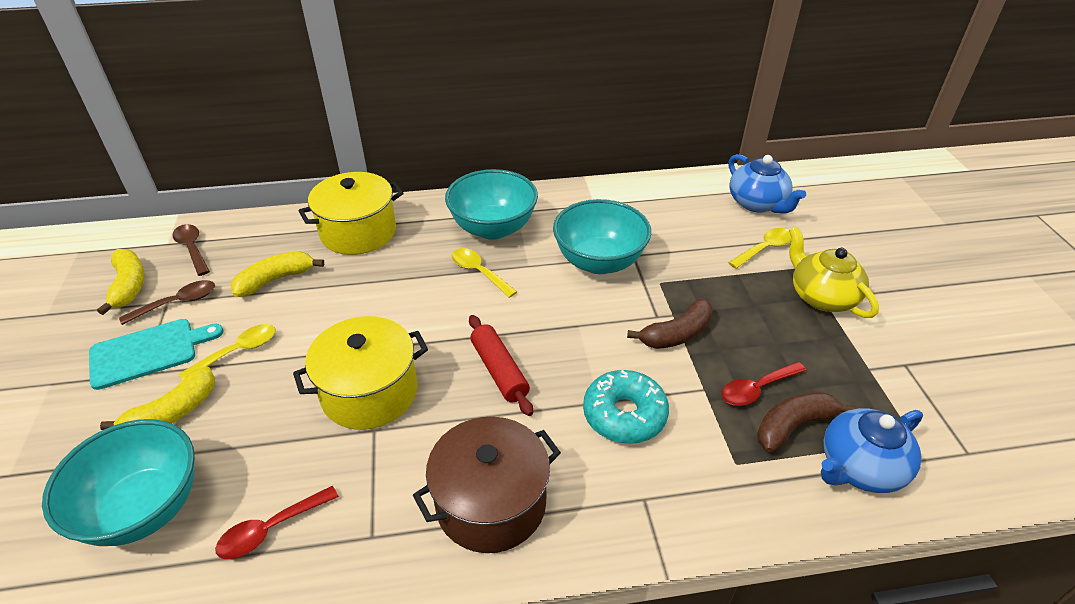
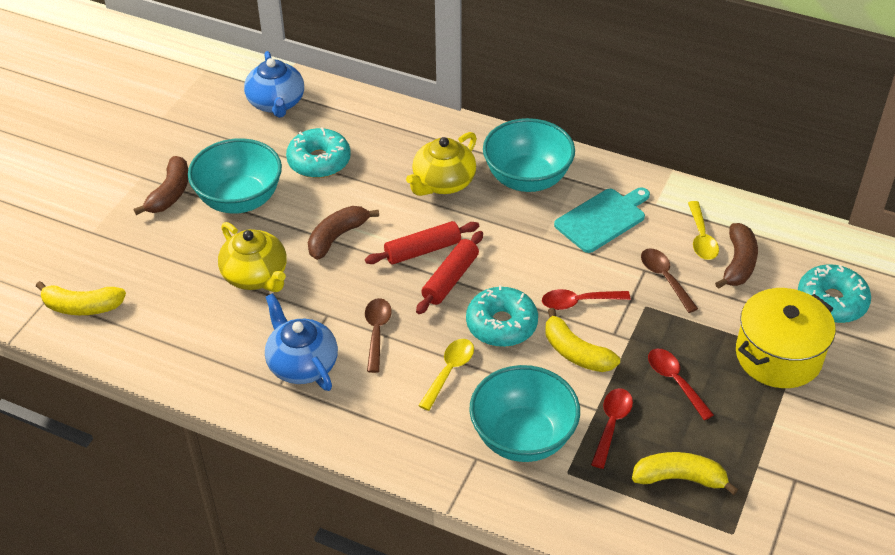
brown banana: [627,298,713,349] [757,392,856,453] = 2 -> [134,156,188,215] [308,206,379,260] [715,223,758,289] = 3
brown pot: [413,417,561,553] = 1 -> none = 0
red rolling pin: [469,315,533,416] = 1 -> [365,221,479,265] [416,231,483,314] = 2
red spoon: [215,486,339,559] [721,362,806,406] = 2 -> [542,289,630,310] [591,388,633,469] [648,349,714,420] = 3
turquoise donut: [583,370,669,444] = 1 -> [286,127,351,178] [466,285,538,347] [798,264,871,323] = 3
yellow pot: [293,316,428,430] [299,172,403,255] = 2 -> [736,288,836,388] = 1
yellow spoon: [179,324,276,380] [452,248,517,298] [728,228,791,269] = 3 -> [418,339,474,411] [688,201,719,260] = 2
yellow teapot: [789,227,879,318] = 1 -> [218,222,287,292] [406,132,477,196] = 2

